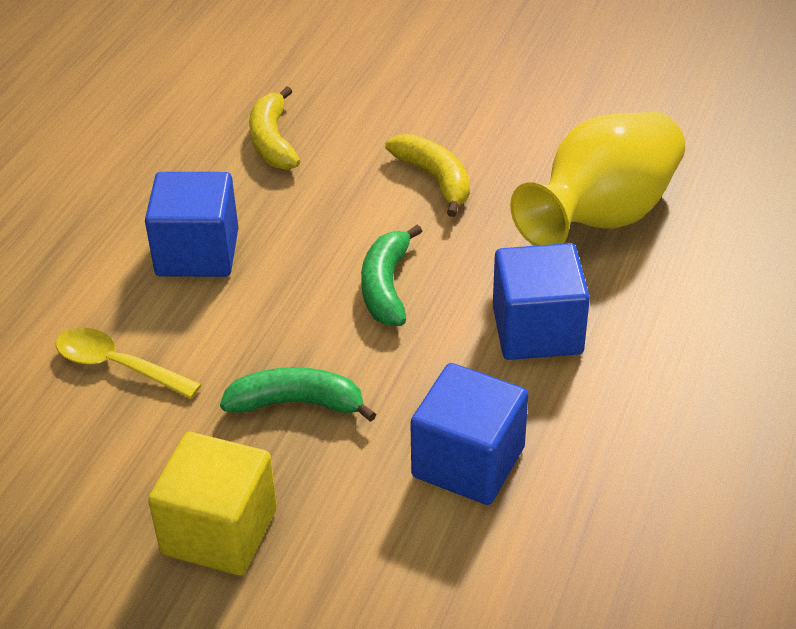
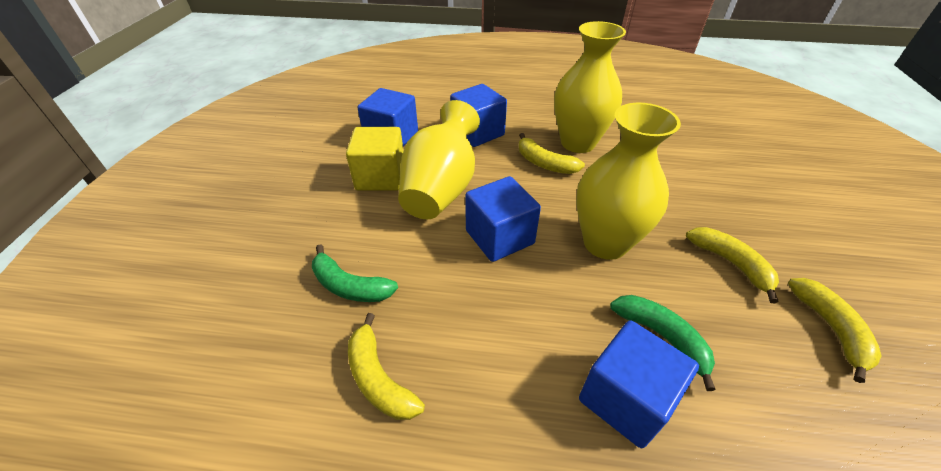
blue cube: [145,172,238,277] [410,363,528,505] [493,243,590,360] = 3 -> [358,88,418,146] [450,84,507,147] [465,176,541,262] [579,320,699,448] = 4
yellow banana: [249,86,300,170] [385,134,470,217] = 2 -> [348,313,425,420] [519,133,585,174] [686,227,779,304] [788,278,882,383] = 4
yellow spoon: [56,327,202,399] = 1 -> none = 0
yellow vase: [510,112,685,246] = 1 -> [398,100,480,219] [554,21,626,153] [576,103,681,260] = 3

